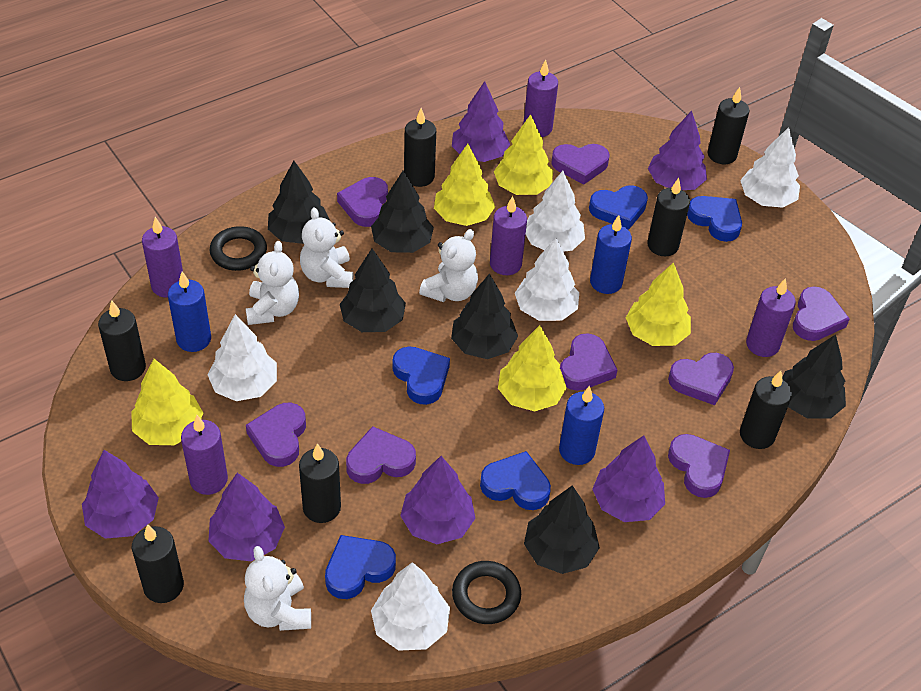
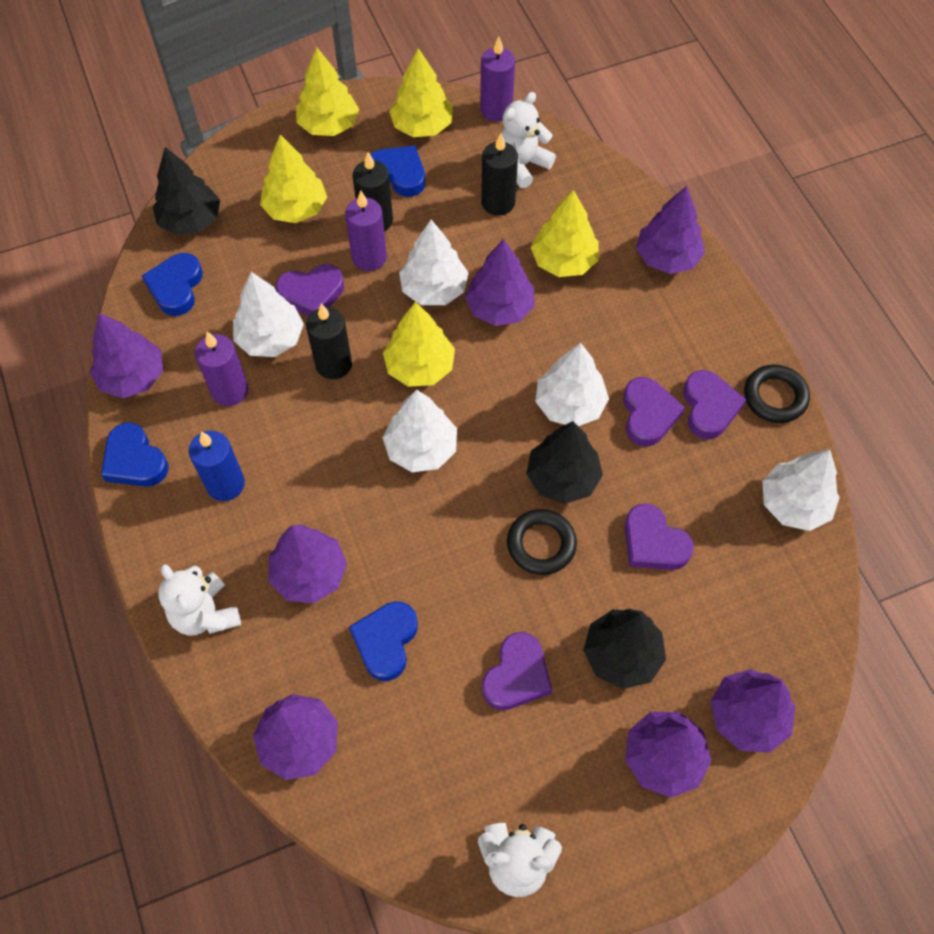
black candle: [98,300,146,381] [132,524,184,603] [299,443,341,523] [404,108,436,187] [647,178,690,256] [708,87,750,164] [740,371,792,449] = 7 -> [306,303,352,380] [352,152,393,232] [481,133,518,216] = 3
black tree: [268,161,330,244] [340,248,406,332] [371,170,434,253] [451,273,518,359] [524,485,600,574] [782,334,846,418] = 6 -> [153,147,220,235] [526,421,603,504] [583,609,666,689] = 3
blue candle: [168,271,211,352] [559,386,604,465] [590,215,632,294] = 3 -> [189,431,245,501] = 1
blue heart: [325,535,396,599] [392,347,450,405] [480,451,551,510] [589,186,648,230] [687,196,742,242] = 5 -> [101,422,168,487] [142,253,203,316] [349,601,418,681] [370,146,425,197] = 4
purple candle: [142,217,183,298] [181,415,228,495] [490,196,527,275] [523,60,558,137] [746,278,796,357] = 5 -> [195,332,248,406] [345,190,387,271] [480,36,515,122] = 3
purple heart: [246,403,306,467] [337,177,388,227] [346,426,416,484] [551,144,610,185] [560,333,618,391] [668,353,734,405] [668,434,730,498] [793,286,850,341] = 8 -> [276,264,344,316] [482,632,552,710] [623,377,685,447] [624,503,694,570] [683,370,746,439] = 5
purple tree: [82,450,159,539] [208,473,285,561] [400,456,476,544] [452,81,510,162] [592,435,665,522] [648,111,707,190] = 6 -> [90,313,163,398] [253,694,338,780] [268,525,347,603] [465,239,535,326] [625,712,711,798] [636,186,705,274] [711,669,795,753] = 7
white teddy bear: [244,546,311,631] [246,241,299,325] [300,207,353,288] [419,229,478,302] = 4 -> [158,564,241,636] [478,823,562,897] [501,92,556,188] = 3

